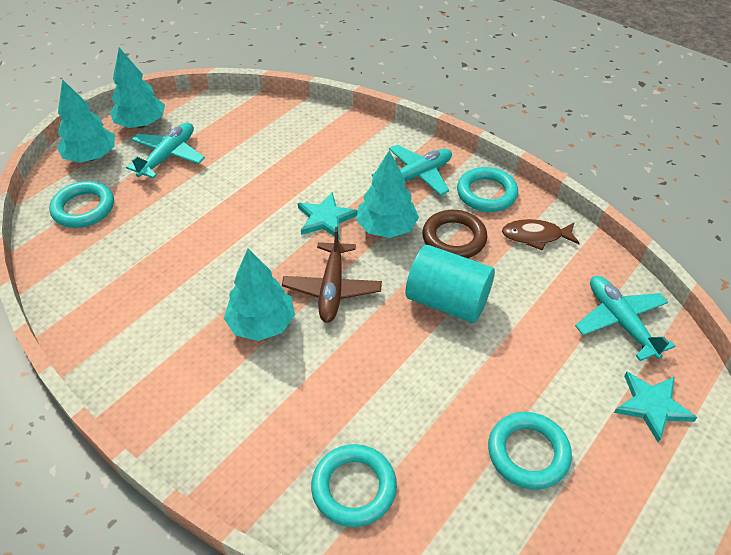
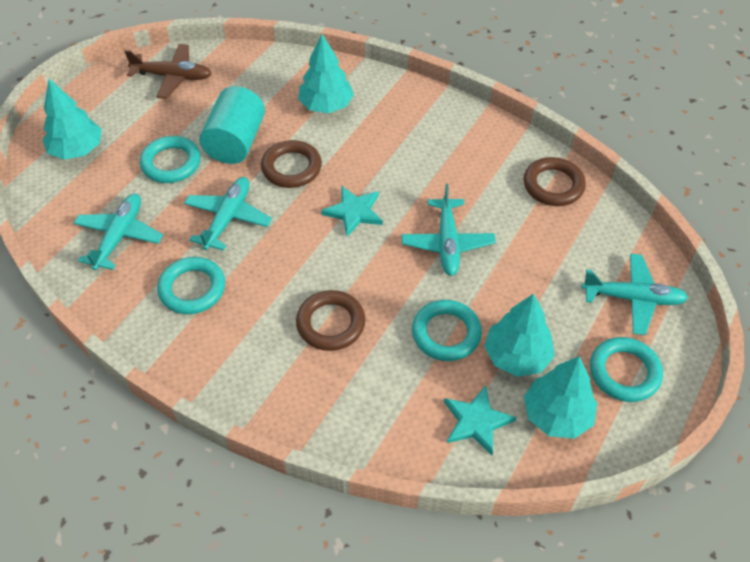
brown fish: [502,219,580,251] = 1 -> none = 0
brown ring: [422,210,487,258] = 1 -> [261,140,322,188] [296,290,365,351] [524,157,586,206] = 3
turquoise plane: [126,122,205,179] [371,144,452,196] [575,276,675,361] = 3 -> [74,194,163,270] [184,177,272,251] [402,184,496,276] [581,254,688,335] = 4

